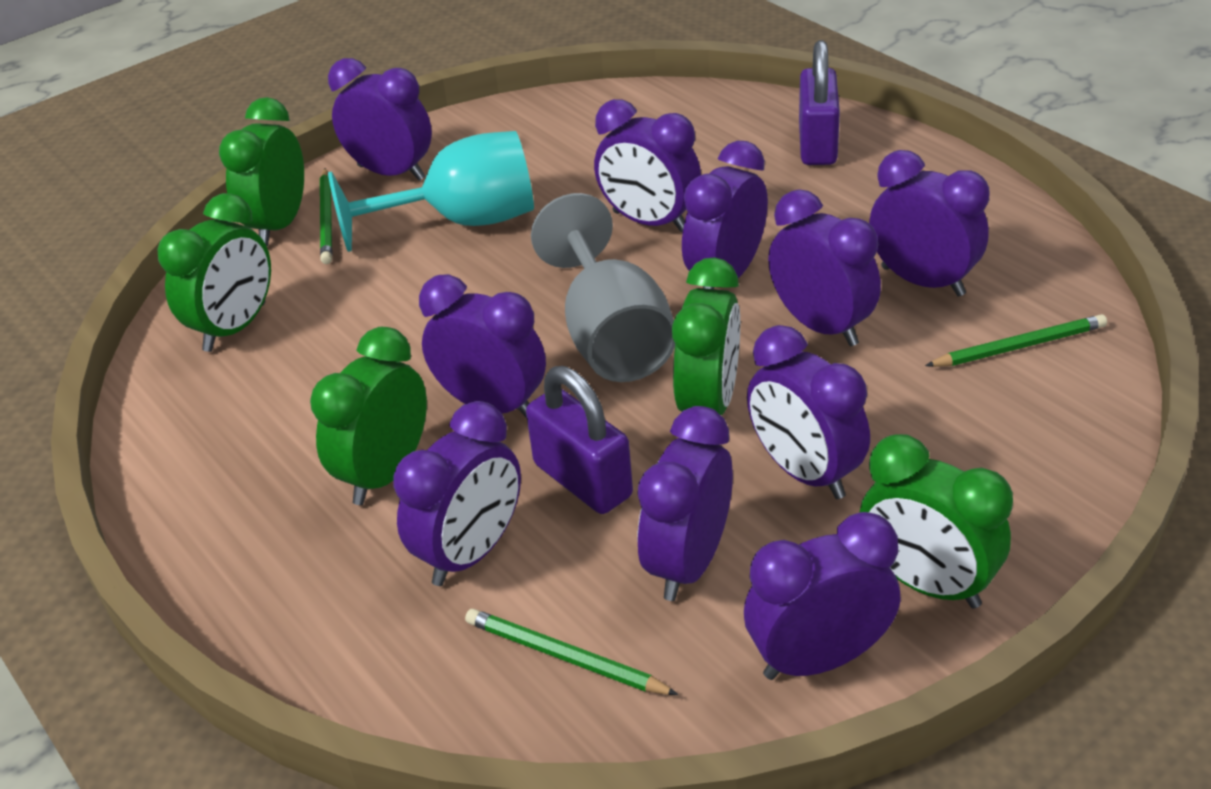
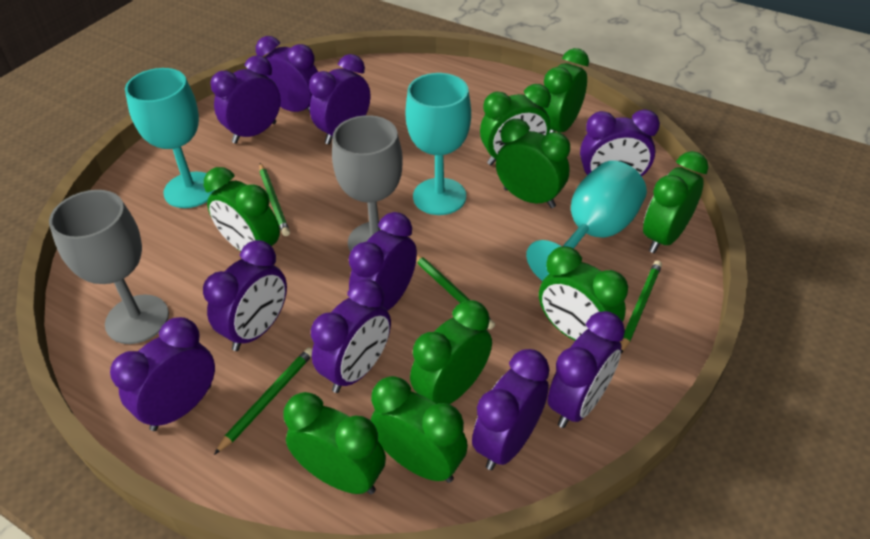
green clock: [158,193,271,352] [219,97,304,246] [310,327,427,505] [672,257,740,415] [859,434,1013,609] = 5 -> [204,167,280,251] [283,392,386,495] [371,376,468,483] [410,300,492,404] [480,84,551,165] [496,119,570,208] [539,247,628,341] [543,48,589,133] [643,151,708,253] = 9
green pencil: [320,168,332,264] [465,609,679,695] [925,314,1107,367] = 3 -> [214,347,312,455] [259,163,290,236] [416,254,495,330] [621,260,662,353] = 4
grey goblet: [531,193,675,382] = 1 -> [49,190,169,344] [332,115,403,252] = 2
purple padlock: [526,366,633,514] [799,40,840,165] = 2 -> none = 0
turquoise goblet: [328,131,534,252] = 1 -> [125,68,215,208] [406,73,471,215] [526,161,647,281] = 3

